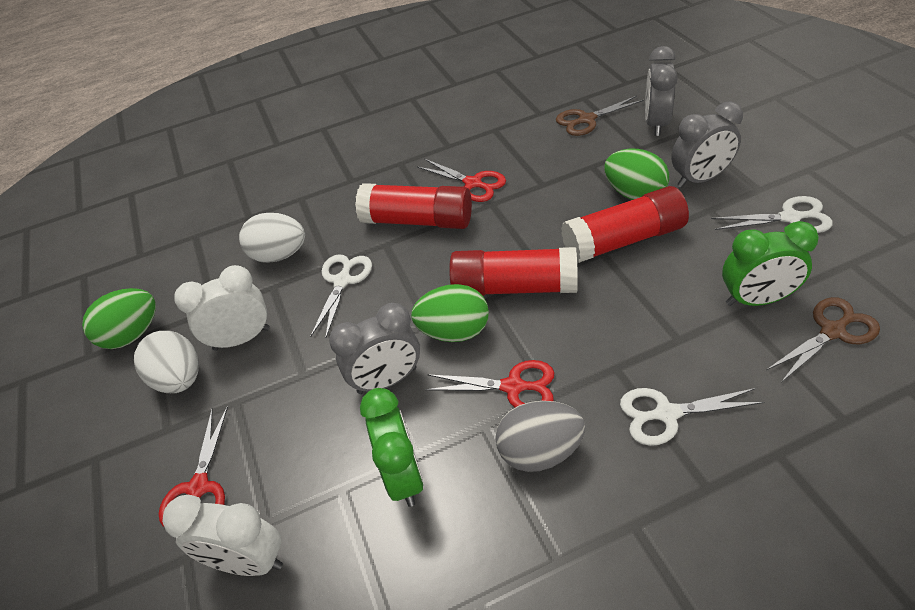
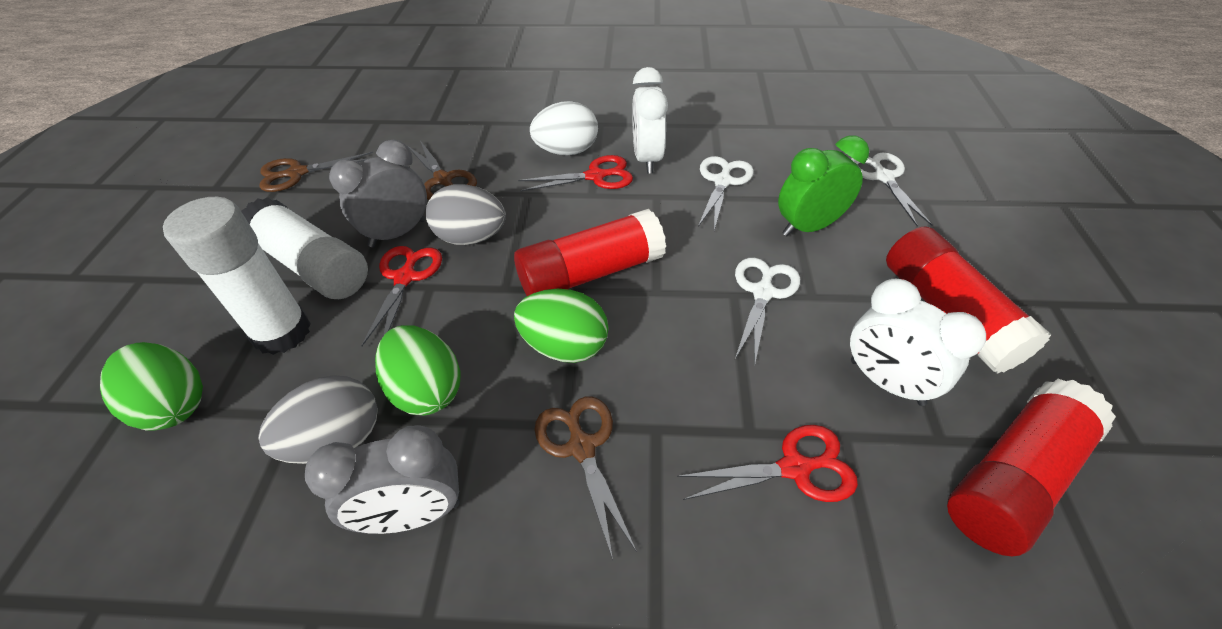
brown scissors: [556,96,644,136] [766,297,880,382] = 2 -> [259,152,373,192] [407,140,477,200] [534,397,637,560] = 3
green clock: [360,388,424,507] [722,221,819,306] = 2 -> [778,136,869,237] = 1
grey clock: [329,303,420,394] [645,46,678,136] [671,102,743,188] = 3 -> [305,425,459,534] [329,140,427,247] = 2
grey egg: [495,401,585,472] = 1 -> [258,375,378,464] [426,184,506,245] = 2
white egg: [134,331,199,393] [239,213,305,263] = 2 -> [530,101,598,155] = 1
white glue stick: none = 0 -> [163,197,311,355] [241,197,368,299] = 2

